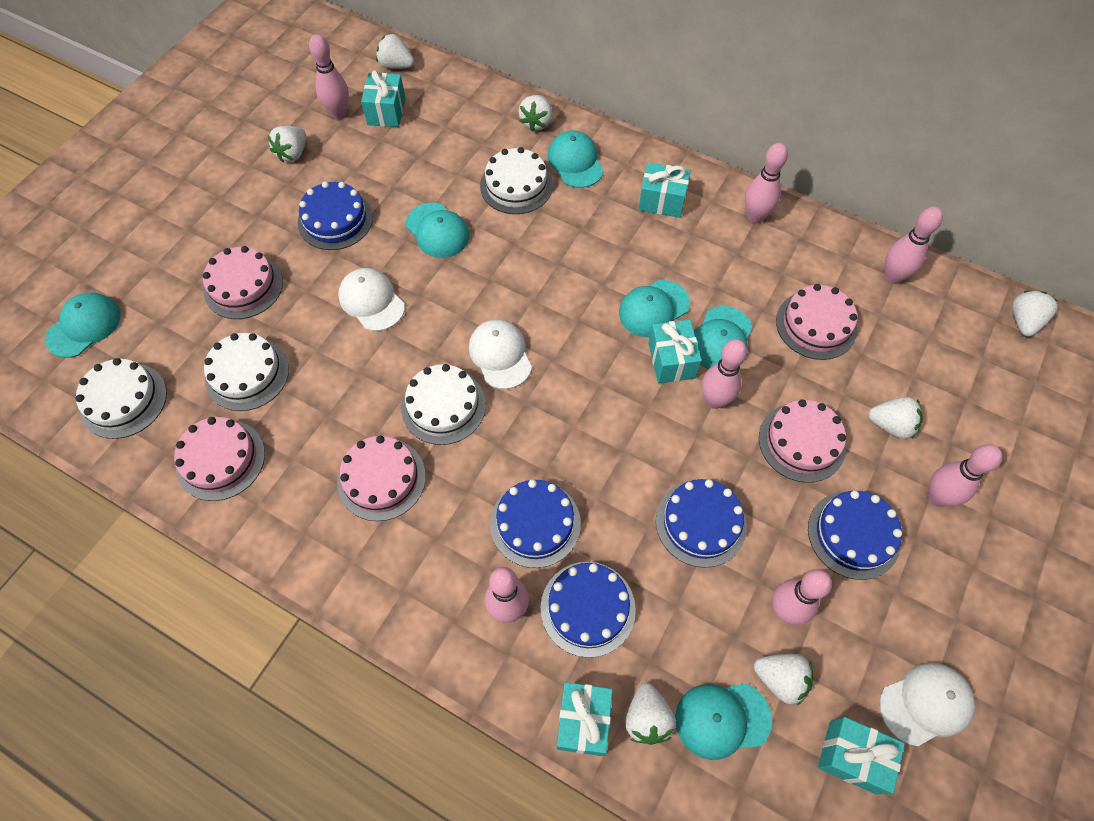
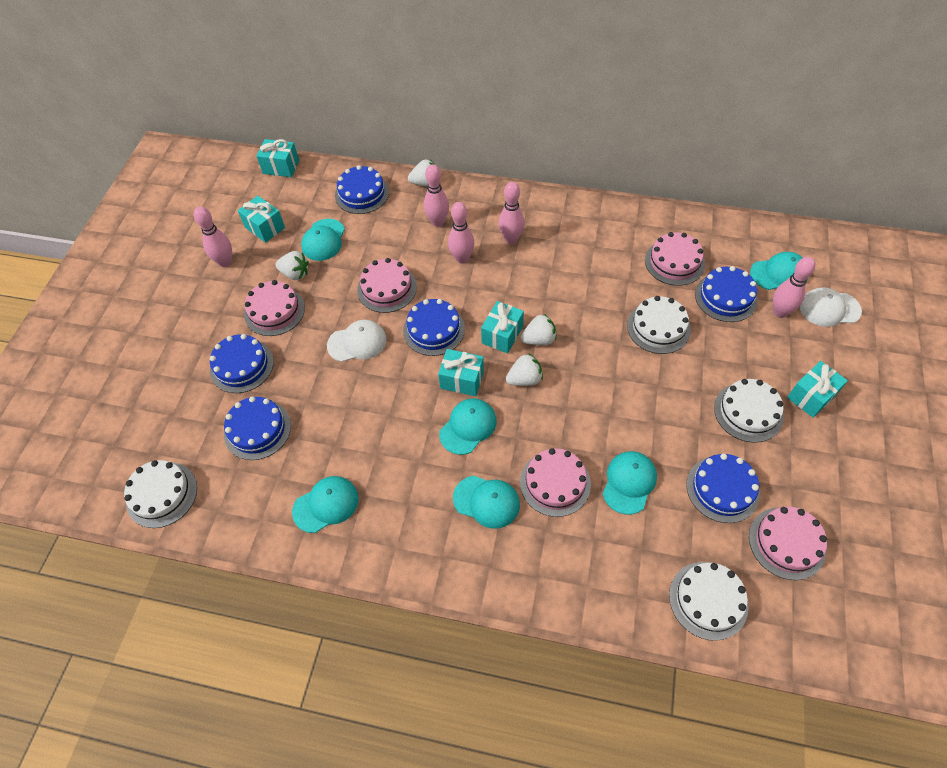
blue cake: [298,181,373,250] [490,480,581,568] [541,562,636,658] [656,479,747,568] [808,491,902,580] = 5 -> [210,334,274,393] [224,396,291,460] [335,165,389,214] [403,299,465,356] [686,453,760,523] [695,266,758,322] = 6
pink bowling pin: [309,34,349,119] [485,567,529,623] [702,339,747,409] [745,143,788,223] [772,569,832,625] [884,206,943,284] [928,444,1002,507] = 7 -> [194,207,232,267] [424,164,449,227] [448,202,474,264] [498,182,524,244] [773,257,815,318] = 5
white cap: [338,268,405,331] [469,319,532,389] [879,663,975,746] = 3 -> [327,320,387,362] [800,288,862,327] = 2
white strawberry: [268,126,306,162] [376,33,414,69] [518,95,552,132] [625,683,676,745] [754,654,813,705] [868,397,923,439] [1012,290,1058,336] = 7 -> [276,251,309,280] [408,159,435,187] [506,354,543,386] [520,314,557,345] = 4

